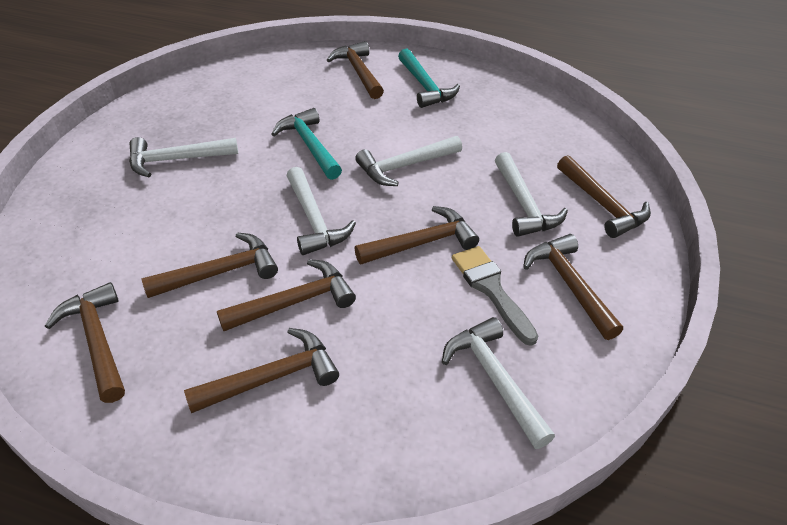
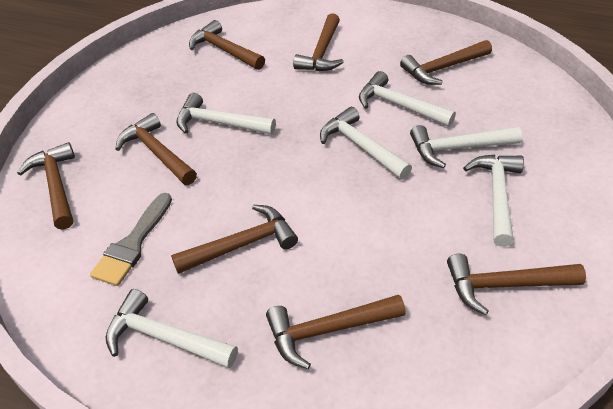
turquoise hammer: [272,108,342,180] [398,49,460,108] = 2 -> none = 0
white hammer: [129,137,238,177] [287,167,356,255] [355,136,462,186] [442,317,555,449] [495,152,568,237] = 5 -> [106,289,238,368] [176,93,276,135] [320,107,412,179] [359,71,456,127] [410,125,522,168] [463,155,524,247] = 6

